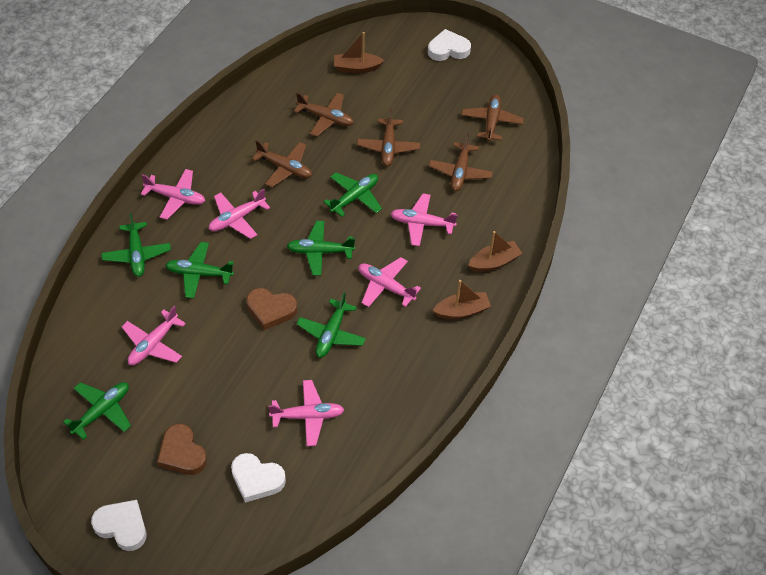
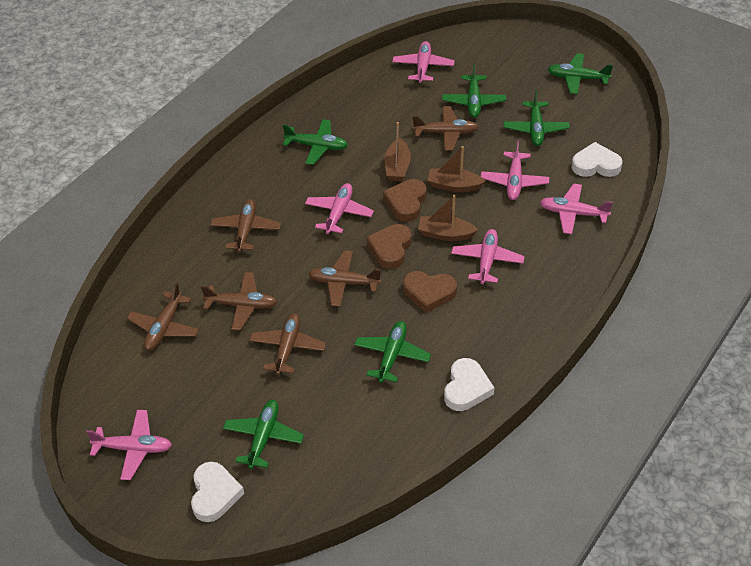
brown heart: [157,424,207,475] [246,288,297,330] = 2 -> [367,224,412,269] [383,179,426,222] [403,271,457,313] = 3
brown plane: [252,140,312,187] [294,93,354,137] [357,108,420,166] [429,134,493,191] [462,95,524,142] = 5 -> [127,282,199,350] [201,272,277,330] [210,199,281,252] [249,313,326,375] [308,250,381,307] [412,106,478,151] = 6

